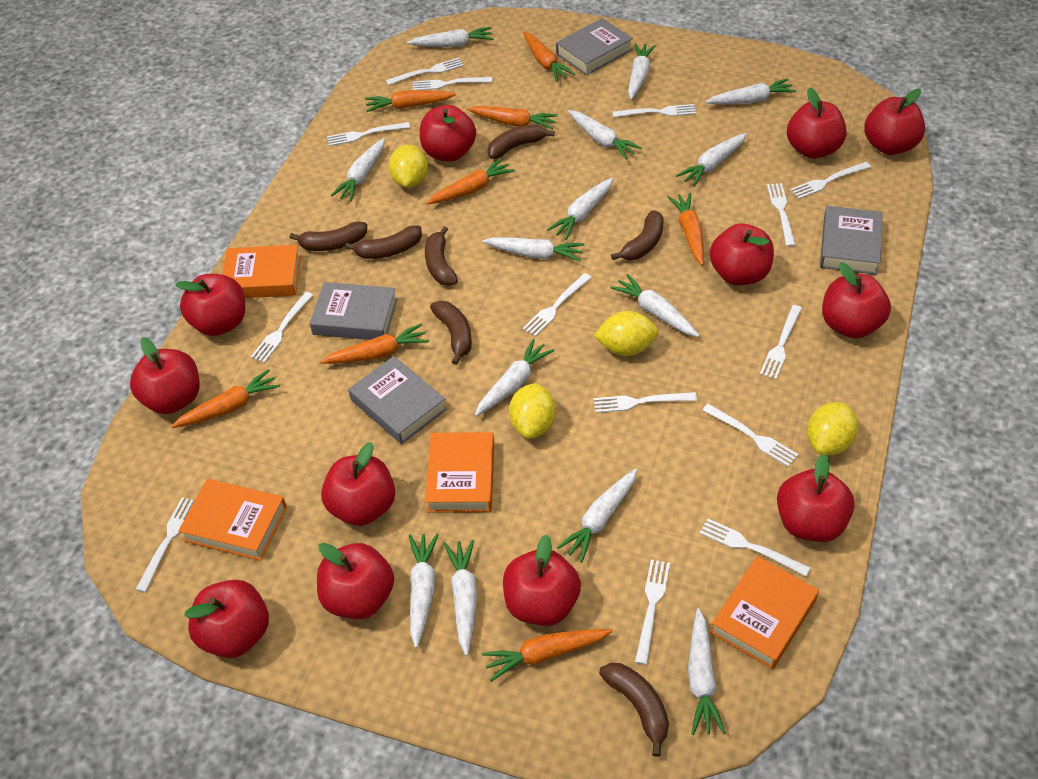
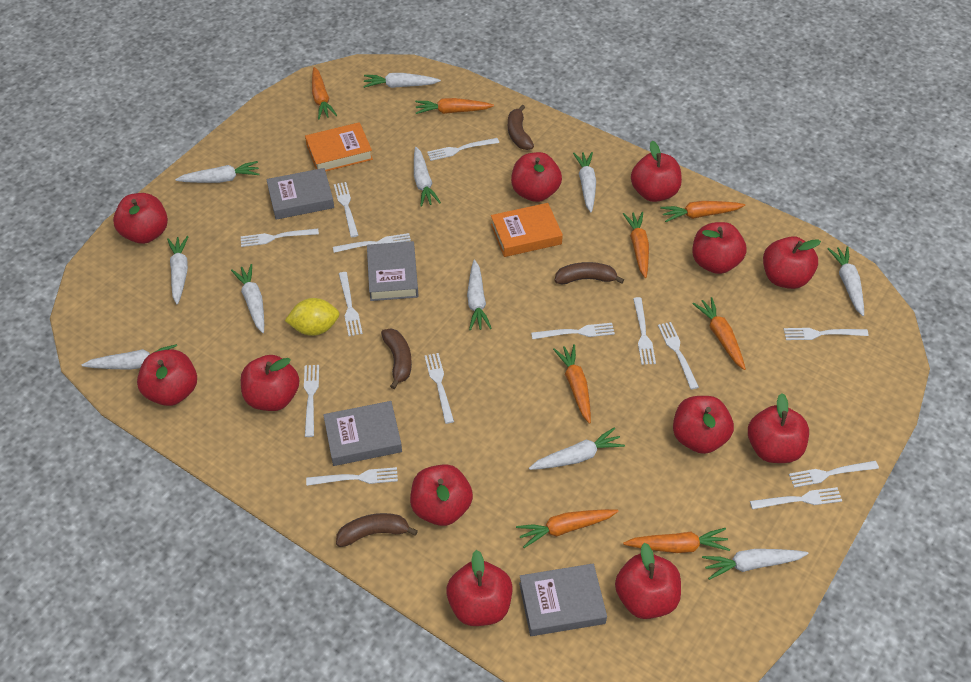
brown banana: [290,221,367,251] [345,225,422,259] [425,226,458,286] [430,301,472,365] [487,124,555,159] [599,663,669,757] [611,210,664,260] = 7 -> [336,513,418,547] [381,328,412,389] [508,105,534,150] [554,262,624,284] = 4
orange book: [178,479,287,561] [222,245,301,298] [425,432,494,513] [710,556,819,669] = 4 -> [305,122,373,172] [491,203,563,257] = 2
white carrot: [330,138,385,202] [407,27,494,47] [409,533,439,648] [444,540,477,656] [475,338,555,416] [482,237,584,262] [547,177,614,240] [557,468,637,562] [568,110,642,159] [610,274,699,337] [628,43,656,100] [676,133,747,187] [688,608,726,735] [705,78,797,104] = 14 -> [82,344,177,370] [167,236,189,304] [175,161,260,183] [231,264,264,333] [363,73,441,88] [414,147,441,207] [467,260,492,331] [529,427,625,470] [573,152,596,212] [702,549,808,580] [828,246,864,316] = 11
yellow lemon: [389,145,428,188] [509,383,556,439] [594,311,659,356] [807,402,858,456] = 4 -> [285,298,340,336] = 1

